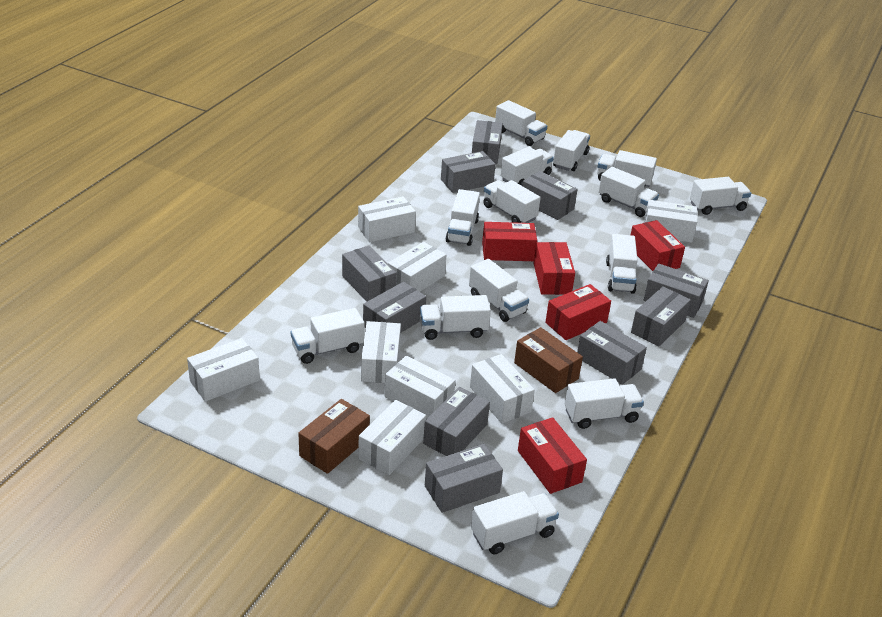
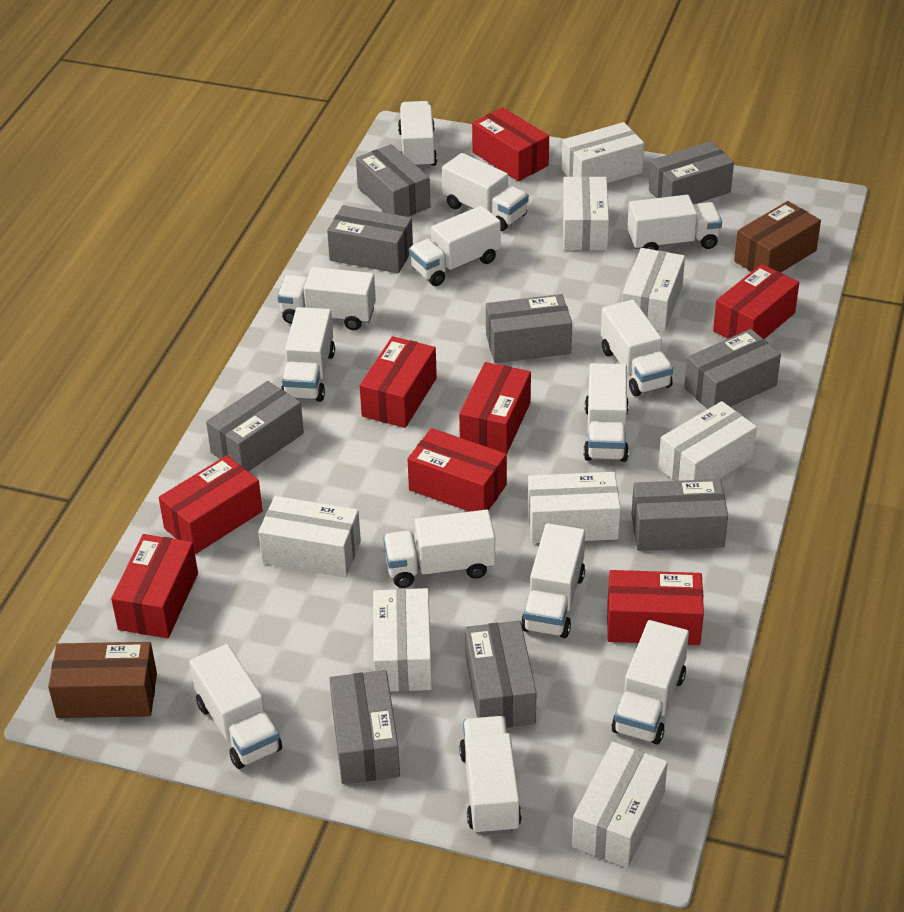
grey box: [342,245,397,302] [363,282,426,332] [423,387,490,456] [425,444,503,513] [441,151,496,193] [472,120,503,164] [522,171,578,220] [577,321,647,385] [631,286,691,347] [644,263,709,318] = 10 -> [206,381,304,472] [327,205,413,273] [329,670,400,784] [356,144,430,217] [465,621,536,728] [486,294,572,363] [631,479,728,551] [649,141,734,204] [684,329,781,409] = 9
red box: [482,222,537,261] [518,417,587,494] [534,242,575,295] [545,284,611,340] [631,220,685,271] = 5 -> [111,534,198,638] [159,455,263,554] [360,336,437,428] [407,428,507,512] [459,362,531,454] [472,107,549,181] [607,570,704,645] [713,264,799,339] = 8
white truck: [291,308,365,364] [420,295,491,340] [446,189,480,246] [469,259,529,322] [471,491,559,554] [483,180,541,223] [495,100,547,146] [501,147,554,186] [553,130,590,171] [565,378,644,429] [597,150,657,188] [599,167,659,217] [606,234,638,294] [690,177,751,215] = 14 -> [190,644,282,769] [277,267,376,330] [281,307,335,402] [383,510,495,588] [398,101,437,169] [409,205,501,286] [442,153,529,231] [459,716,522,835] [521,523,585,638] [584,363,629,462] [601,300,673,396] [612,620,689,745] [627,195,722,251] = 13

